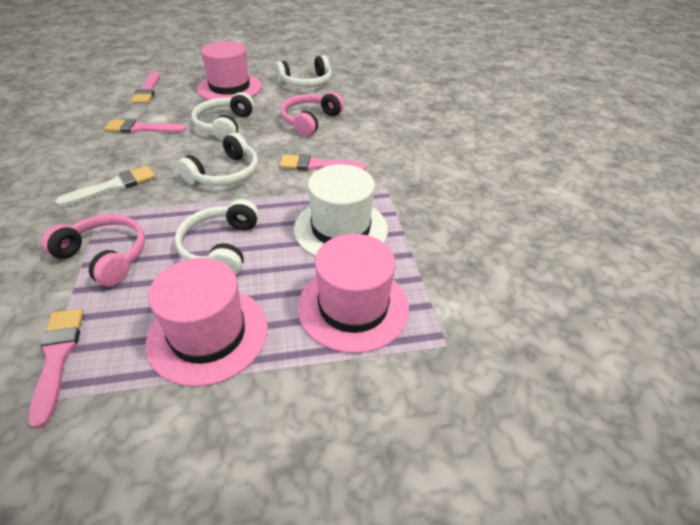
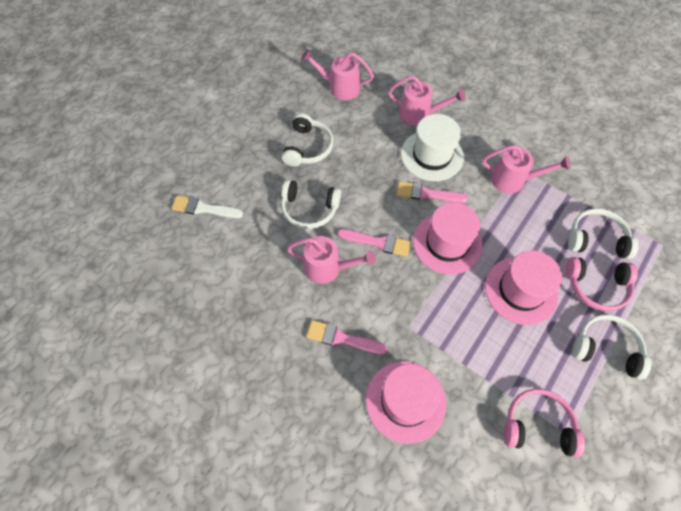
pink brush: [28,309,84,429] [104,119,186,133] [131,71,160,104] [279,154,366,171] = 4 -> [306,320,387,355] [337,229,411,257] [397,181,468,203] = 3
pink watering can: none = 0 -> [287,236,376,284] [301,49,374,100] [388,76,465,126] [482,145,570,193] = 4

